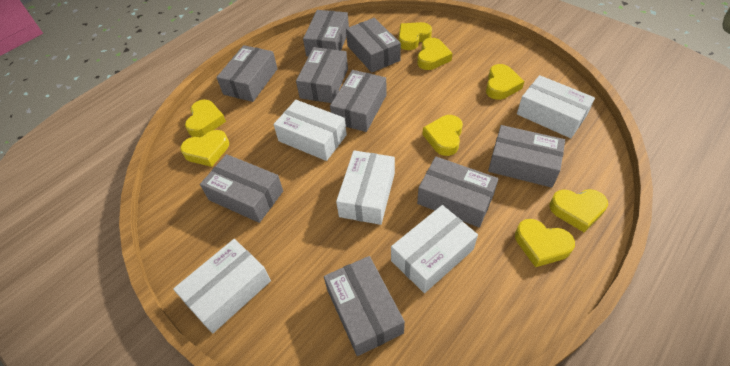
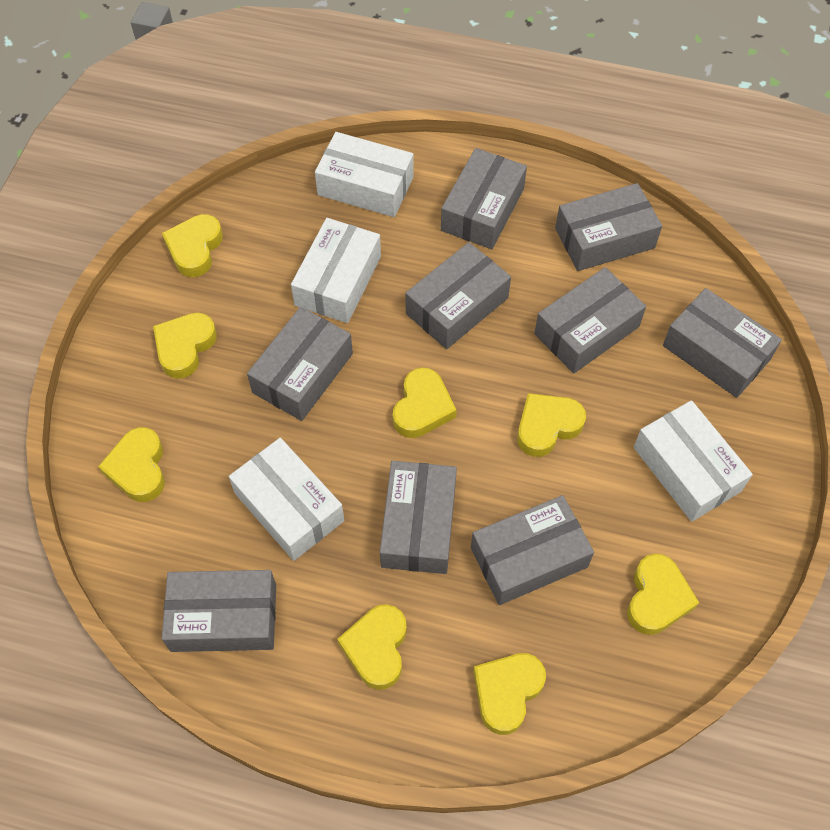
white box: [173,239,271,333] [274,100,347,161] [336,151,395,225] [391,205,478,293] [517,75,595,138] = 5 -> [229,438,344,561] [291,218,381,323] [315,132,414,217] [634,400,753,522] = 4

